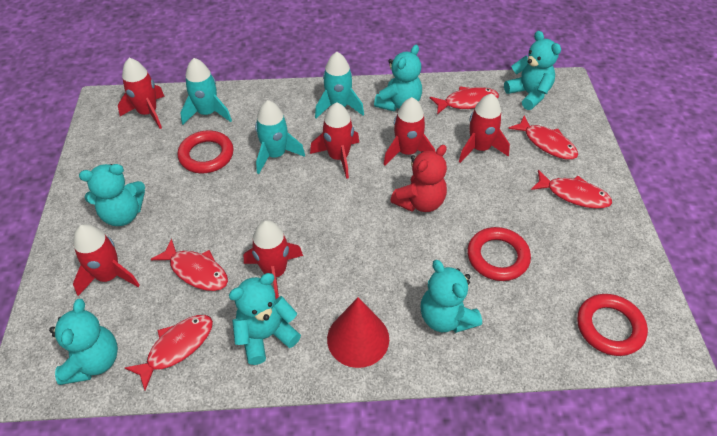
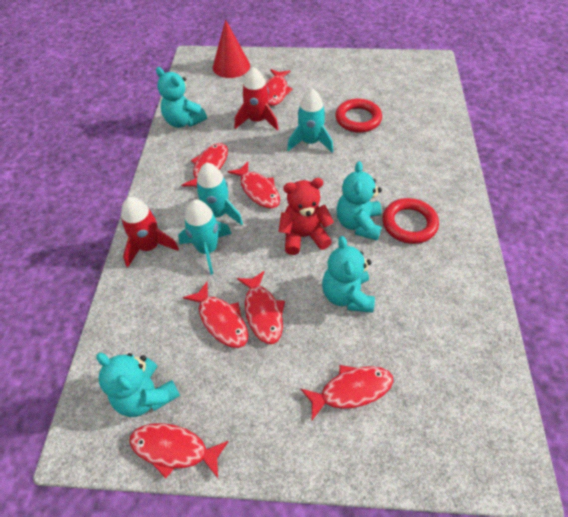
red fish: [125,315,213,391] [151,238,228,291] [430,86,499,114] [508,115,578,159] [531,170,612,209] = 5 -> [129,423,229,479] [181,143,228,188] [183,282,248,348] [228,162,280,209] [237,271,285,344] [266,69,293,106] [300,365,393,420] = 7
red ring: [178,131,233,173] [467,227,531,281] [577,294,648,356] = 3 -> [335,99,382,133] [382,198,439,244] = 2
red rocket: [73,224,140,296] [118,58,165,129] [244,220,303,299] [310,102,359,179] [384,97,435,165] [459,93,510,163] = 6 -> [121,197,179,267] [235,67,278,130] = 2
turquoise teddy bear: [49,299,118,385] [79,164,145,226] [229,273,301,365] [374,45,422,111] [420,260,482,333] [504,31,561,110] = 6 -> [96,353,180,417] [156,67,207,128] [322,236,375,313] [336,161,382,240] = 4

